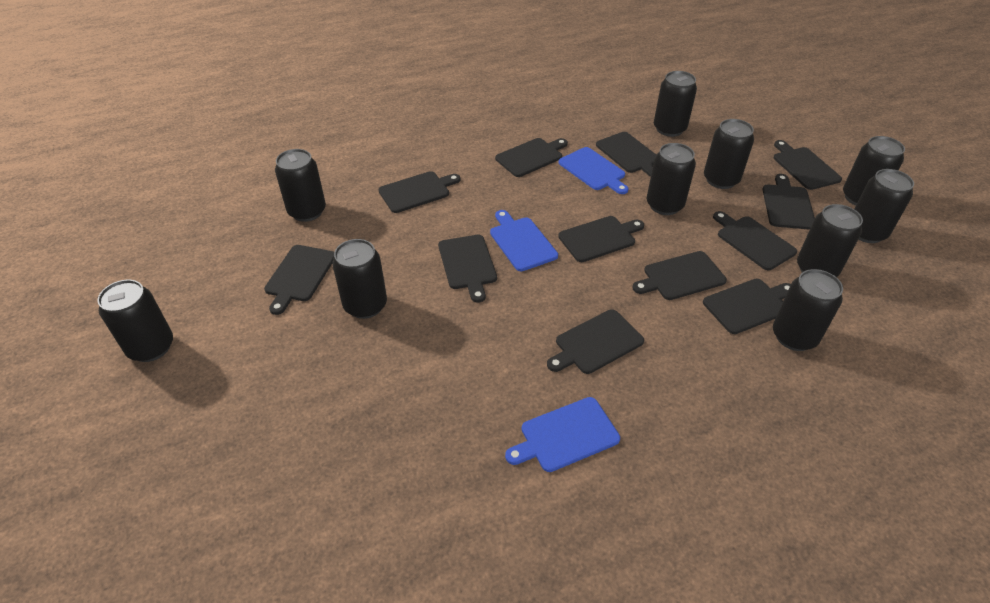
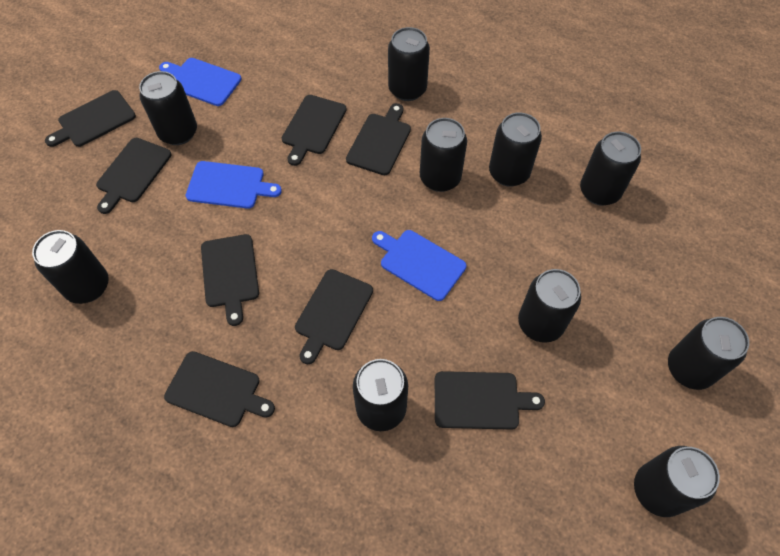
black cutting board: [264,245,334,315] [378,171,461,213] [438,235,497,303] [495,138,568,177] [547,309,644,374] [558,216,644,262] [596,132,656,177] [632,251,727,300] [703,279,791,334] [713,211,797,270] [762,174,815,230] [774,140,842,190] = 12 -> [45,90,136,147] [96,138,172,214] [164,351,275,427] [201,234,259,326] [282,95,347,166] [295,269,373,364] [346,103,411,175] [435,371,545,430] = 8

